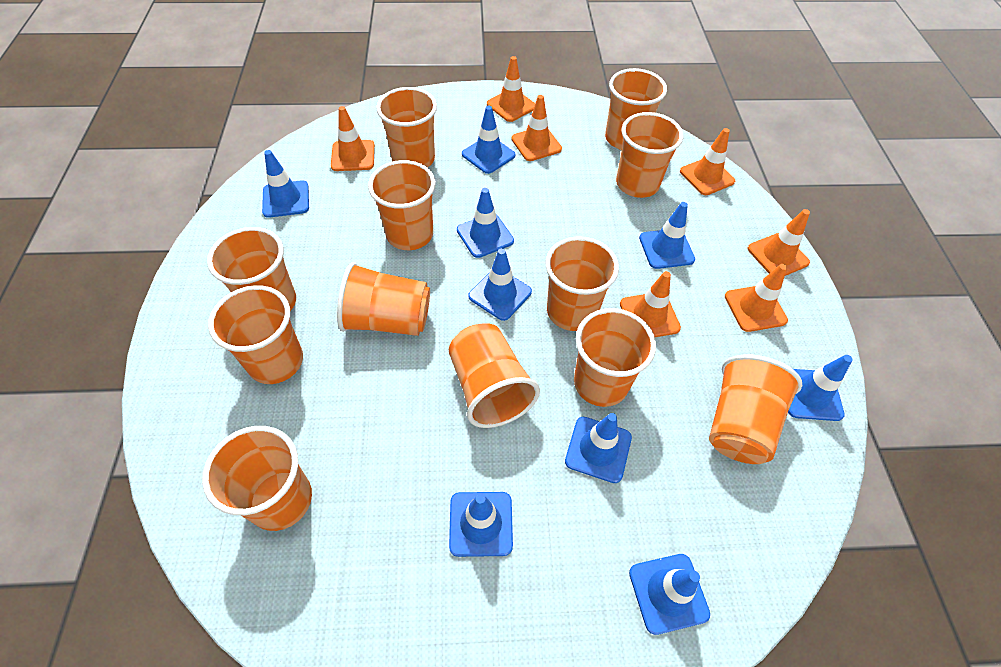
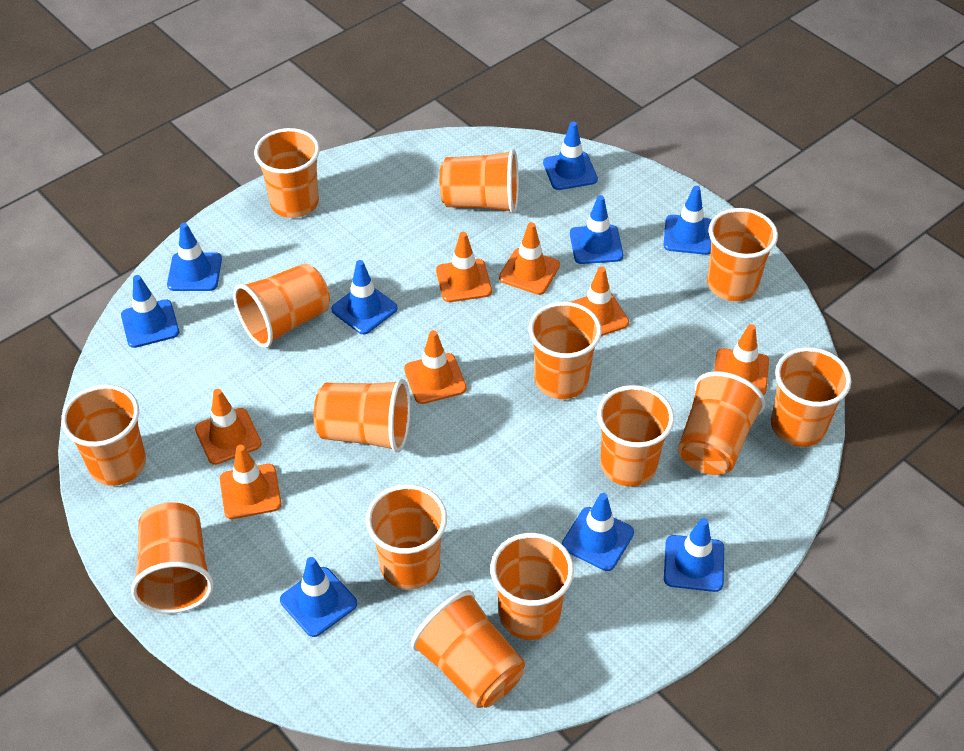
orange cup: [202,426,312,531] [207,227,296,311] [208,285,303,384] [337,262,430,336] [368,160,436,250] [376,87,437,167] [449,323,540,428] [546,236,619,331] [574,308,656,407] [605,68,667,150] [616,112,683,198] [709,354,802,464] = 12 -> [61,384,146,486] [131,502,214,614] [233,263,330,348] [254,128,320,218] [314,379,410,452] [366,484,447,590] [411,590,525,708] [439,149,519,214] [490,533,574,640] [529,302,602,399] [597,385,674,486] [678,371,766,475] [707,208,778,301] [771,347,851,447] = 14

